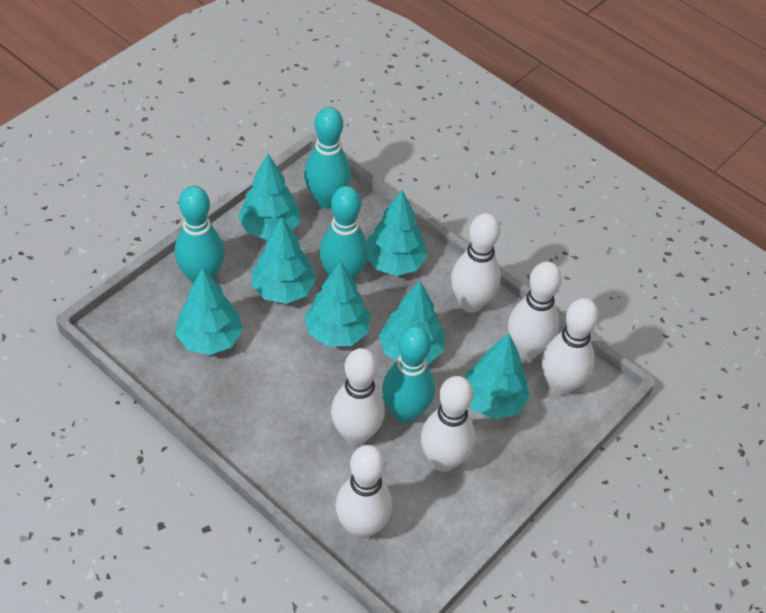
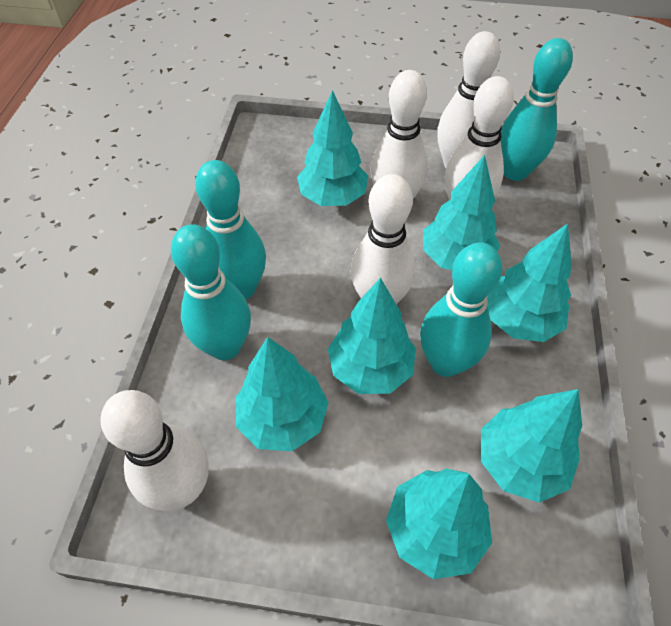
white bowling pin: [331,348,385,445] [336,445,392,539] [421,376,475,472] [451,213,501,313] [508,262,562,360] [542,298,599,395] = 6 -> [101,390,209,511] [351,174,415,304] [371,70,428,199] [437,31,500,168] [445,76,514,200] = 5

